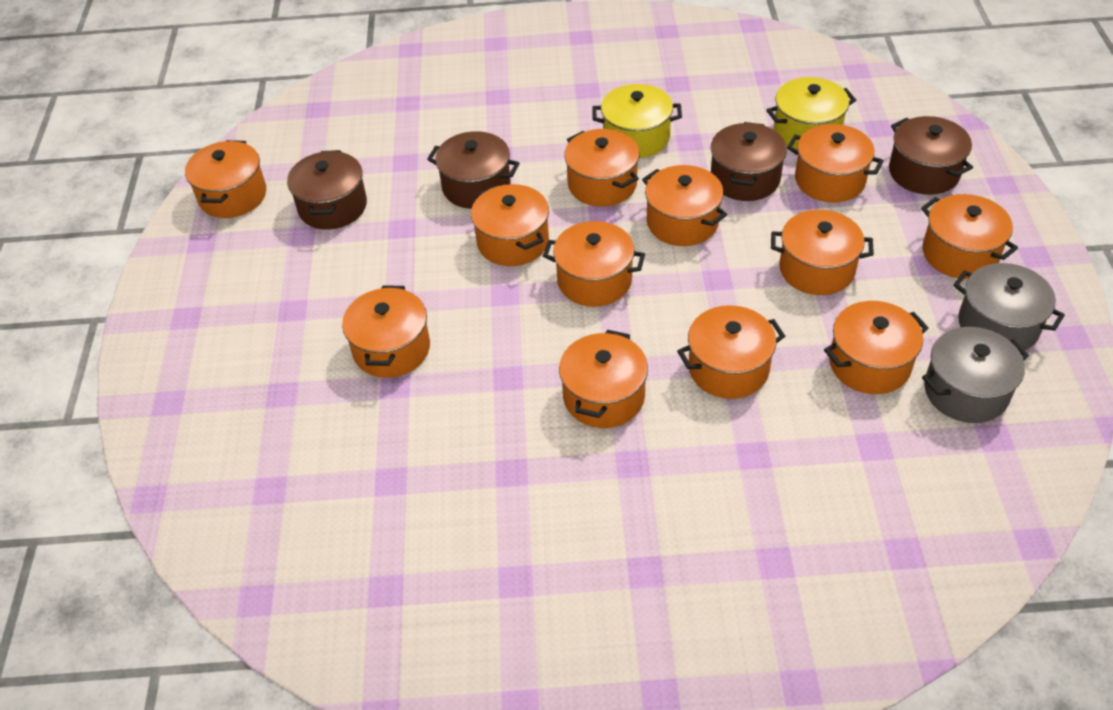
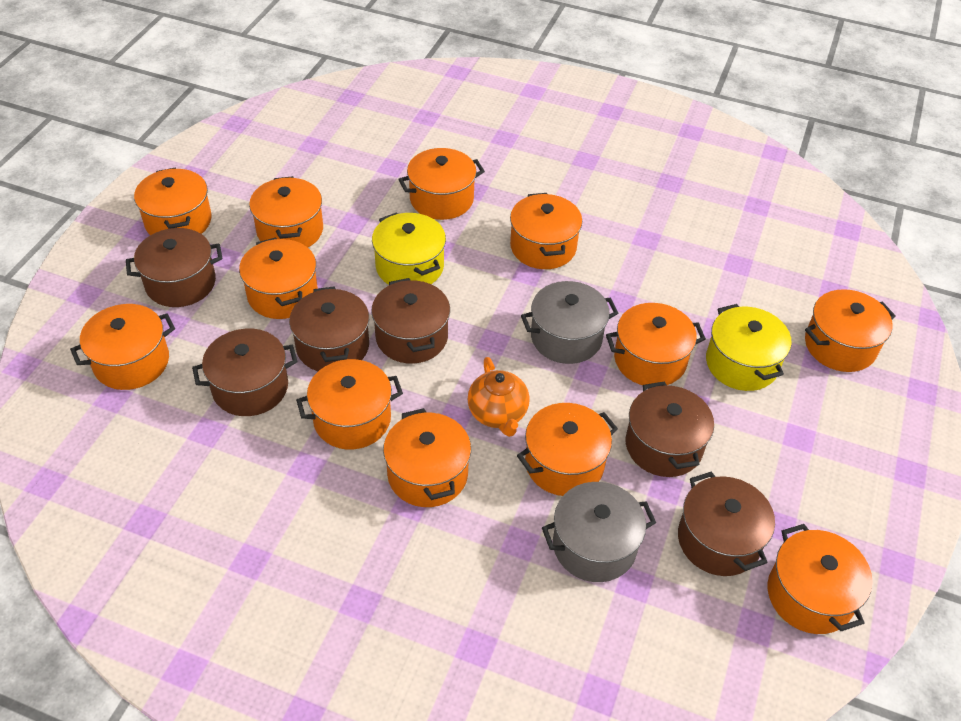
brown pot: [287,150,367,230] [427,131,520,209] [711,122,787,201] [889,116,973,195] = 4 -> [126,228,222,307] [192,329,298,416] [289,286,369,371] [371,278,450,364] [626,382,714,477] [678,472,775,576] = 6
orange teapot: none = 0 -> [467,357,530,437] = 1

